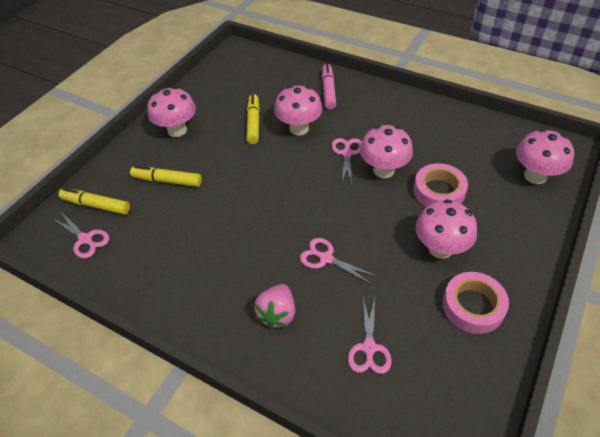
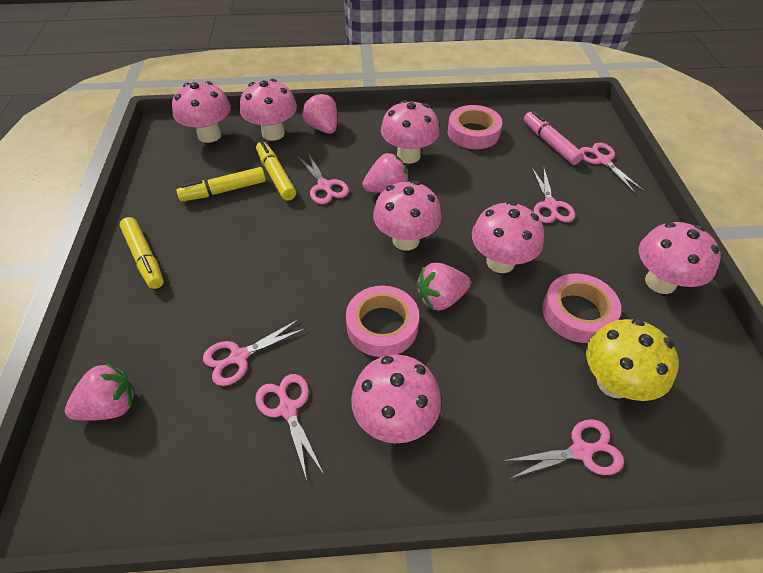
pink mushroom: [147,86,196,137] [274,85,323,135] [360,125,413,178] [416,199,477,259] [516,129,574,184] = 5 -> [172,81,231,143] [240,79,297,141] [351,355,441,443] [373,181,442,250] [381,100,440,164] [472,201,544,273] [639,222,721,294] = 7
pink scissors: [52,212,110,258] [300,238,377,284] [331,138,362,186] [348,297,392,374] = 4 -> [203,319,306,386] [255,374,323,480] [298,153,349,204] [504,419,624,479] [532,168,575,223] [579,143,644,193] = 6
pink strawberry: [254,284,295,329] = 1 -> [65,362,135,421] [303,93,337,134] [362,153,409,193] [416,263,471,311] = 4
pink tape: [413,163,468,207] [442,272,509,334] = 2 -> [346,286,419,357] [448,105,502,149] [542,273,621,343] = 3
yellow mushroom: none = 0 -> [586,319,679,401] = 1

